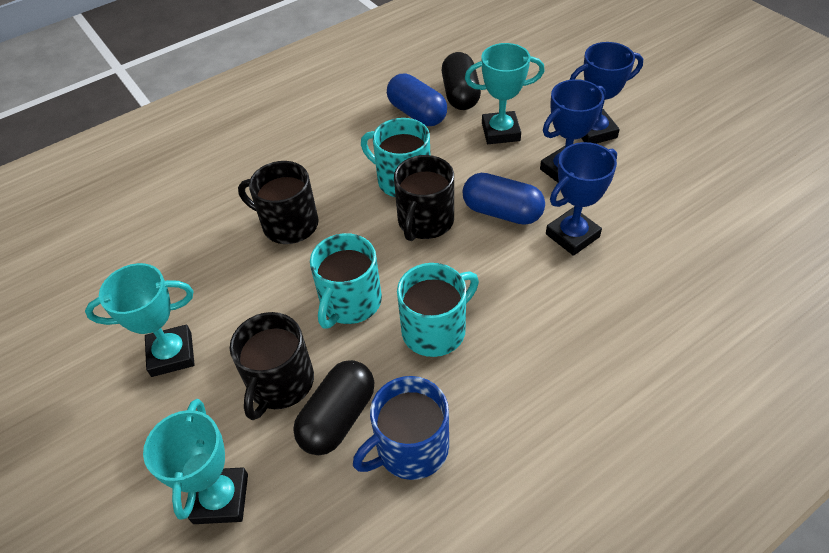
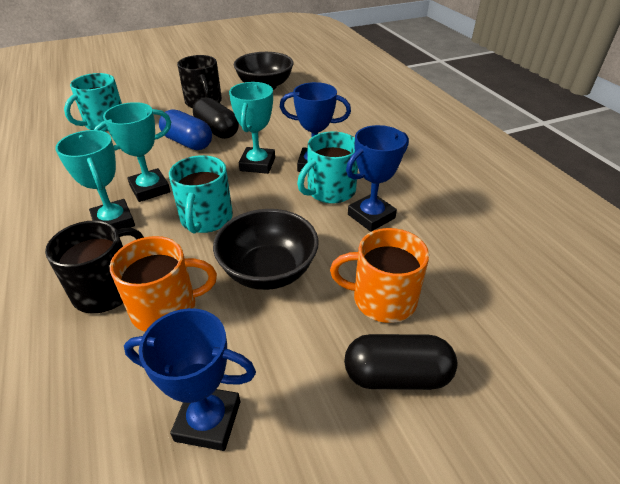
black bowl: none = 0 -> [213,209,319,290] [234,52,294,90] = 2
black mug: [230,312,314,420] [238,161,319,244] [394,155,454,241] = 3 -> [45,220,144,314] [177,55,222,108] = 2
blue capsule: [387,74,447,126] [462,173,545,225] = 2 -> [159,109,212,150] = 1
blue mug: [353,376,449,480] = 1 -> none = 0
orange mug: none = 0 -> [110,236,217,332] [330,228,429,323] = 2

